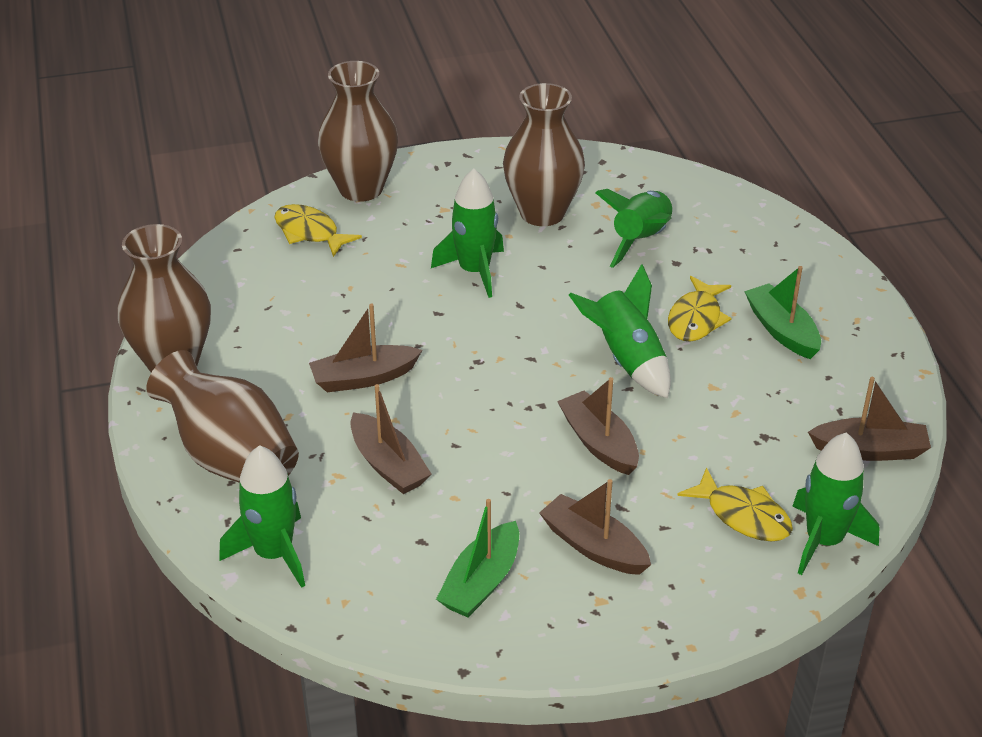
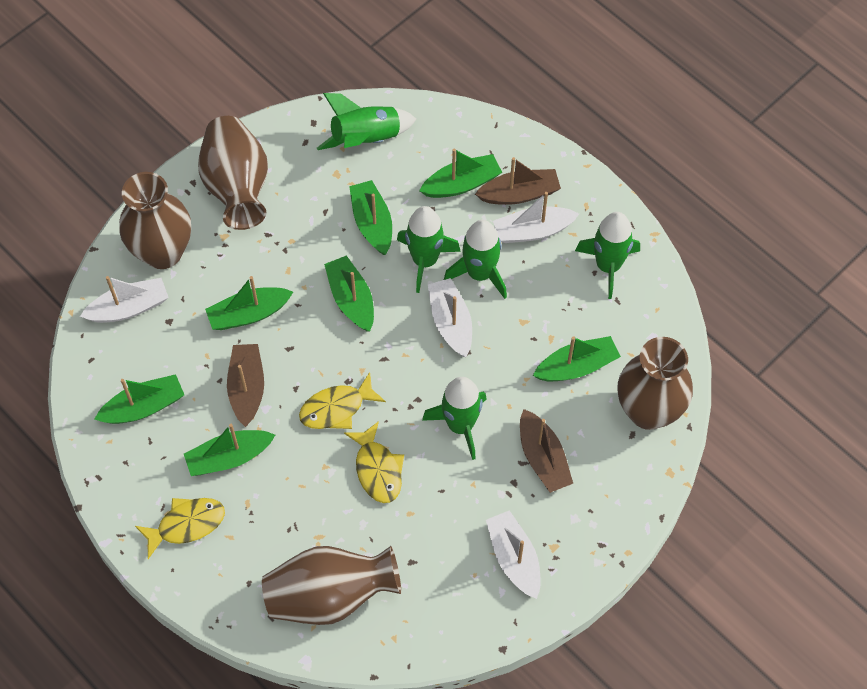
brown boat: [309,303,422,392] [350,384,431,494] [539,479,651,575] [557,377,639,475] [808,377,931,461] = 5 -> [227,344,264,427] [475,157,561,205] [520,409,573,493] = 3
green boat: [436,499,519,617] [744,266,821,359] = 2 -> [94,374,184,424] [184,424,275,476] [205,276,293,330] [324,255,374,332] [349,180,392,255] [419,148,502,198] [533,336,621,381] = 7
white boat: none = 0 -> [80,276,169,323] [428,278,472,357] [486,510,541,599] [493,192,579,243] = 4

